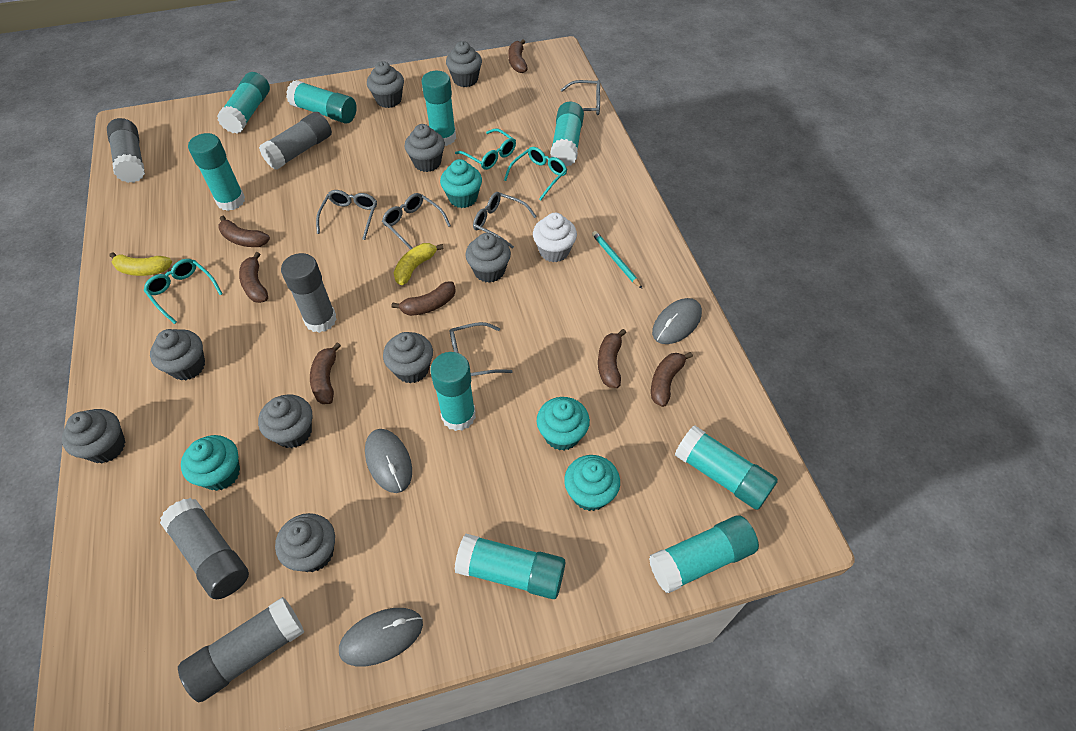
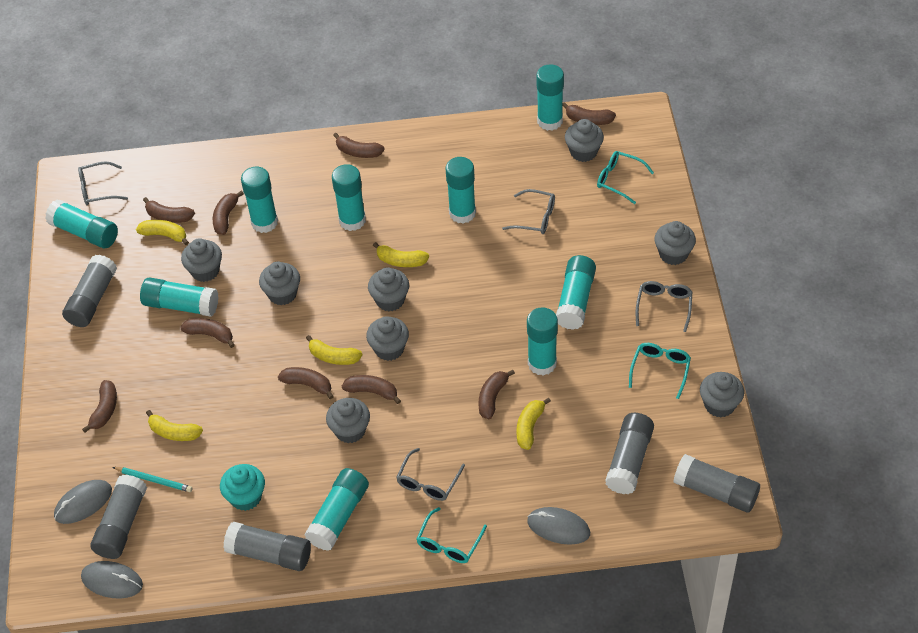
brown banana: [218,216,270,247] [239,252,268,303] [310,342,341,404] [392,281,456,316] [508,39,528,73] [598,329,626,388] [651,352,693,407] = 7 -> [82,380,117,433] [143,197,195,223] [180,318,235,348] [213,191,244,235] [278,367,334,399] [333,133,385,158] [342,375,401,404] [479,370,515,419] [563,102,616,125] = 9
grey cupcake: [62,409,125,463] [150,329,205,380] [258,395,312,448] [275,513,335,572] [367,61,404,108] [383,332,433,383] [405,124,445,172] [446,41,482,87] [465,233,511,283] = 9 -> [181,238,222,282] [259,262,300,305] [326,398,370,443] [366,316,409,361] [368,267,409,312] [565,119,604,162] [654,221,696,265] [700,372,744,417] = 8
grey glasses: [316,190,377,240] [382,193,451,250] [450,322,513,376] [473,192,537,249] [561,80,600,115] = 5 -> [78,161,128,205] [396,448,465,501] [502,189,555,234] [636,281,692,332] = 4
turquoise cupcake: [181,435,240,491] [440,159,482,208] [537,397,590,451] [564,455,620,511] = 4 -> [220,464,265,511] = 1
white cupcake: [533,213,577,262] = 1 -> none = 0
yellow banana: [110,252,172,276] [394,243,444,285] = 2 -> [136,220,189,245] [146,410,203,441] [306,335,362,365] [373,242,429,267] [516,398,551,450] = 5

